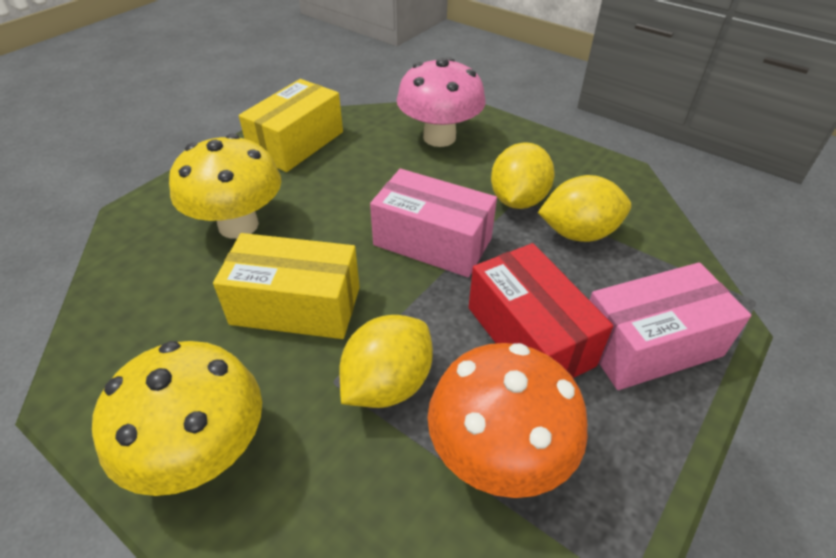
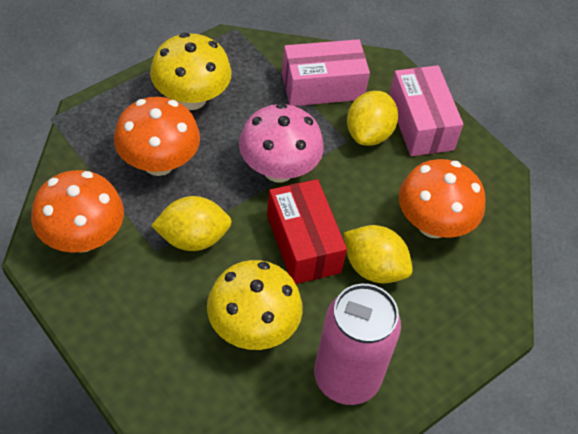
orange mushroom: [428,343,588,498] = 1 -> [31,170,124,253] [114,97,200,176] [399,159,486,238] = 3
pink can: none = 0 -> [314,284,401,405] = 1
yellow box: [213,233,360,339] [239,79,343,172] = 2 -> none = 0

